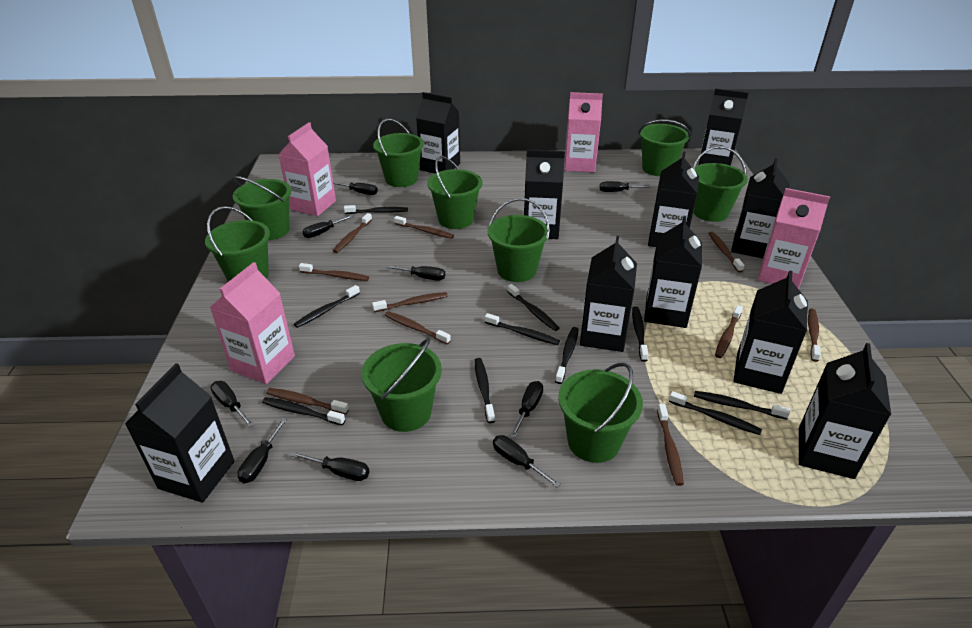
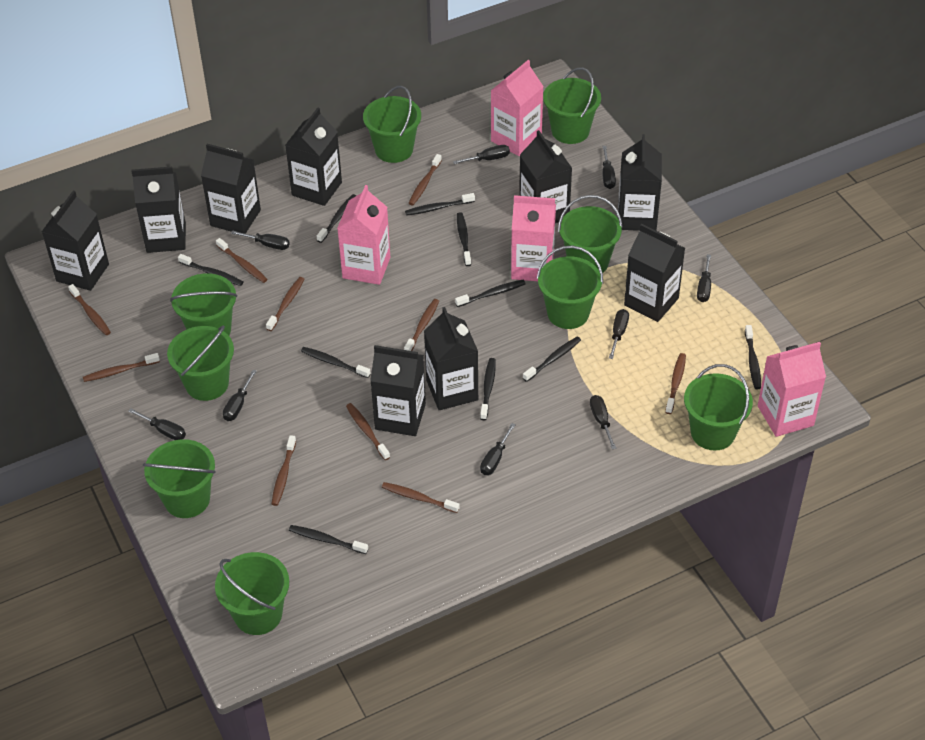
black carton: [125,363,235,503] [416,92,460,173] [524,150,565,239] [580,236,637,352] [644,216,702,328] [648,152,699,247] [699,88,748,166] [731,158,790,258] [734,270,808,394] [799,343,891,479] = 10 -> [42,191,109,291] [131,167,186,253] [201,144,261,234] [285,108,342,206] [370,345,426,436] [424,307,478,410] [519,130,572,223] [618,134,662,231] [624,224,685,322] = 9

